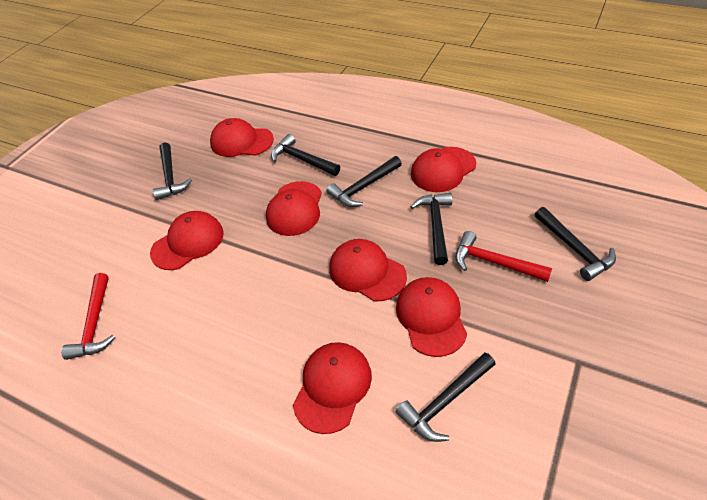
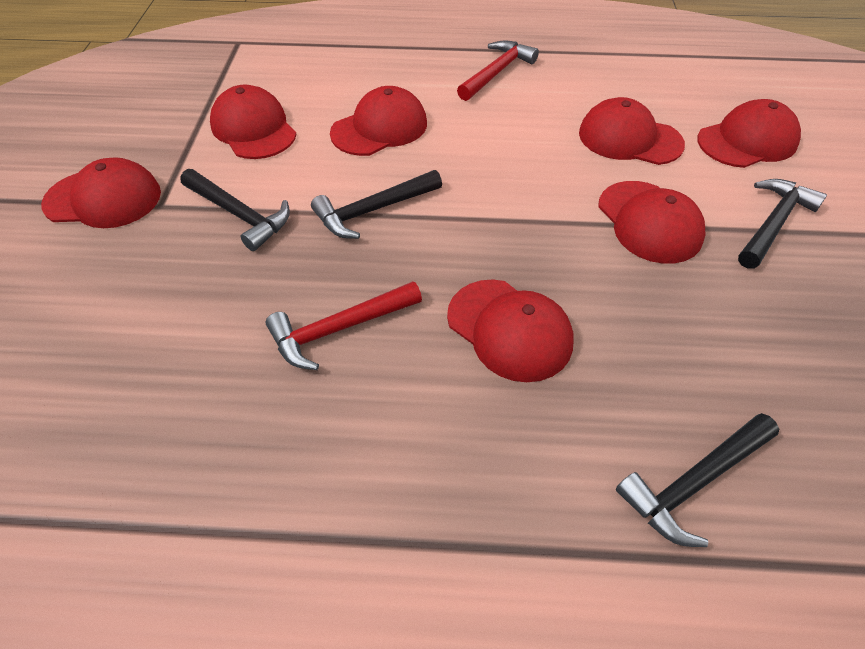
black hammer: [152,143,192,200] [271,134,340,176] [327,156,402,207] [396,353,496,442] [410,193,452,265] [535,207,616,281] = 6 -> [180,169,290,251] [311,170,442,239] [616,413,779,547] [738,179,827,269] = 4

